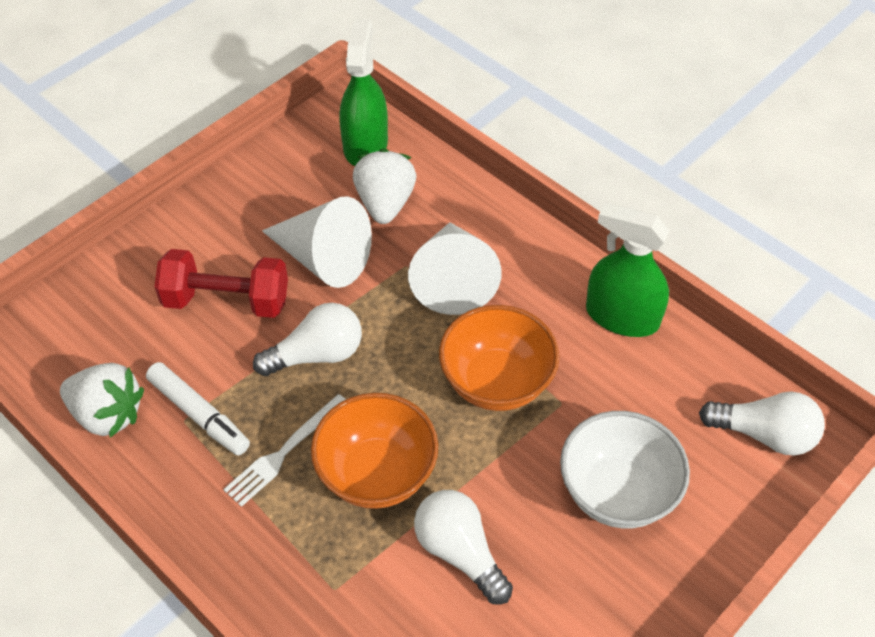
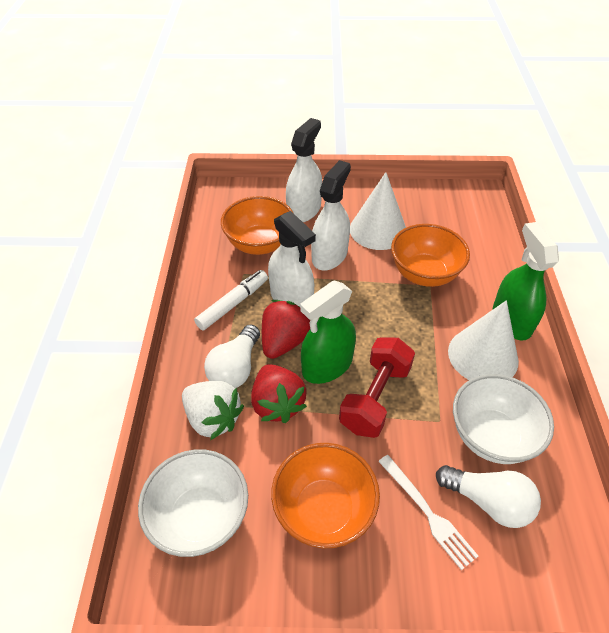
orange bowl: [311,393,438,509] [439,305,560,411] = 2 -> [221,196,293,255] [271,443,380,548] [391,224,470,287] = 3
red strawberry: none = 0 -> [251,364,307,423] [262,300,310,359] = 2
white bowl: [560,411,690,528] = 1 -> [138,449,248,557] [453,374,554,464] = 2
white light bulb: [253,303,362,376] [414,490,513,605] [699,391,825,456] = 3 -> [204,325,260,388] [436,465,541,528] = 2
white spray bottle: none = 0 -> [268,211,316,307] [286,118,322,222] [311,160,351,270] = 3
white strawberry: [60,363,144,438] [353,149,416,224] = 2 -> [182,381,244,440] = 1

